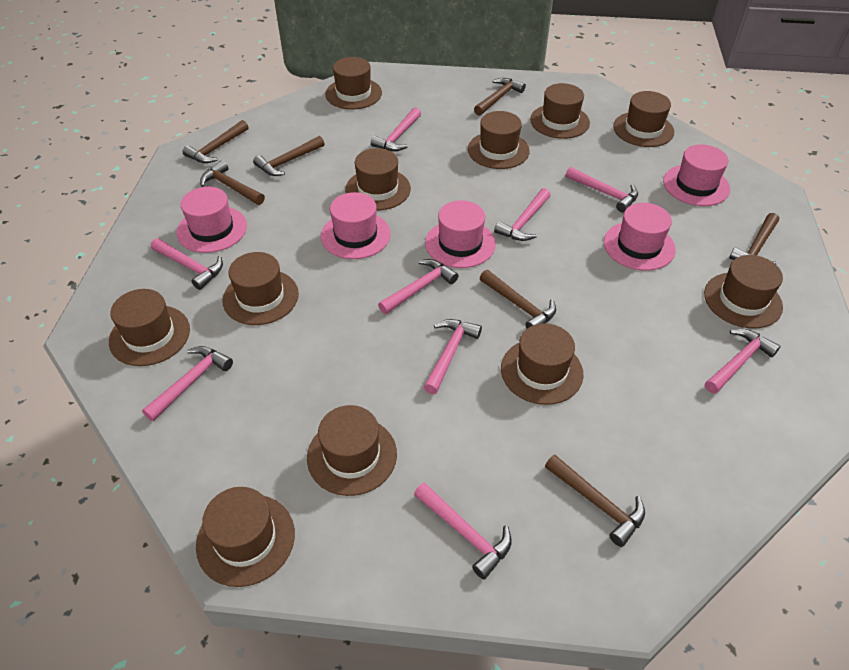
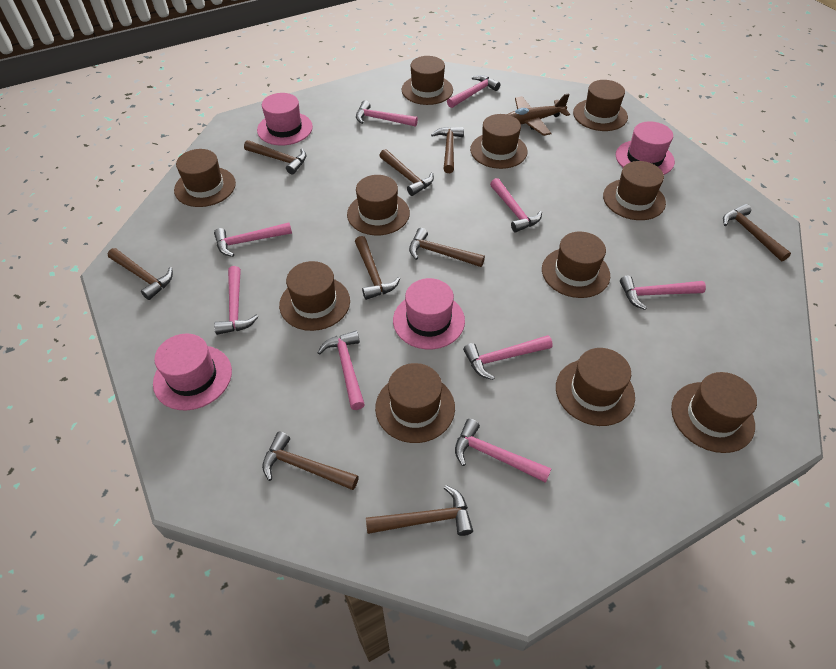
brown hammer: [183,120,249,163] [200,160,265,205] [253,136,324,176] [474,78,526,116] [480,270,556,328] [545,455,645,547] [729,213,779,264] = 7 -> [108,248,173,300] [244,140,307,174] [262,432,359,490] [355,236,400,300] [366,485,473,536] [379,149,434,196] [409,228,485,267] [431,127,464,173] [723,204,791,261] = 9
brown plane: none = 0 -> [507,93,570,136] = 1
pink hat: [177,187,247,253] [321,192,391,259] [425,200,496,268] [604,203,676,271] [663,144,730,206] = 5 -> [153,334,232,410] [257,93,313,145] [393,278,465,349] [616,121,675,175] = 4

